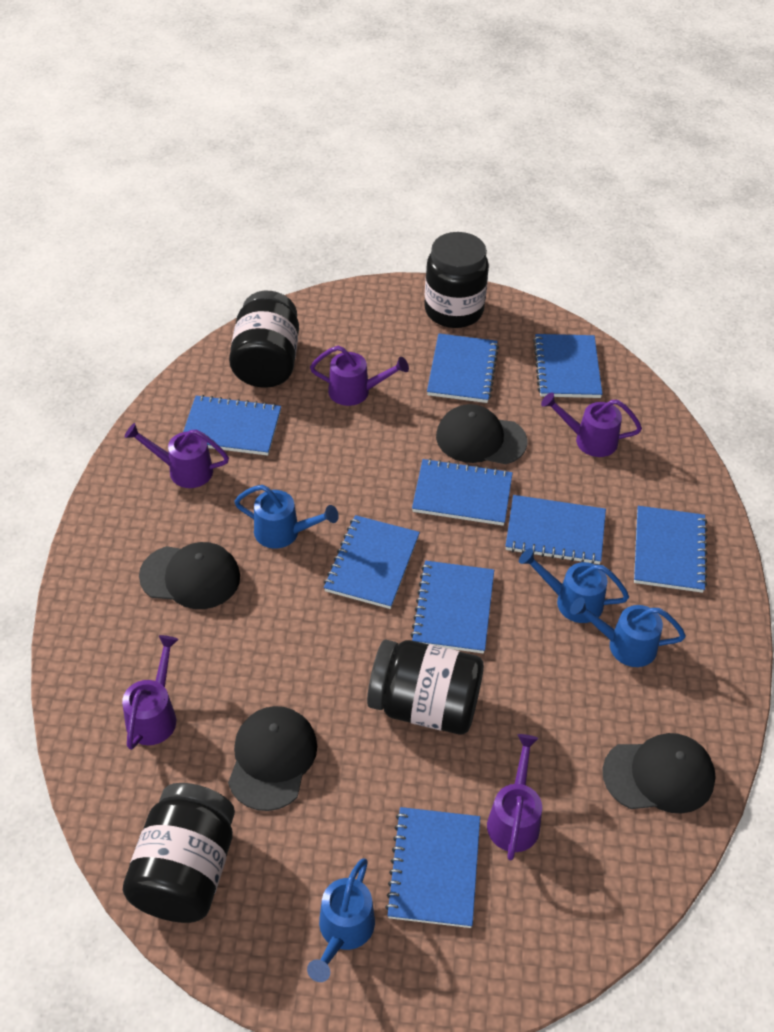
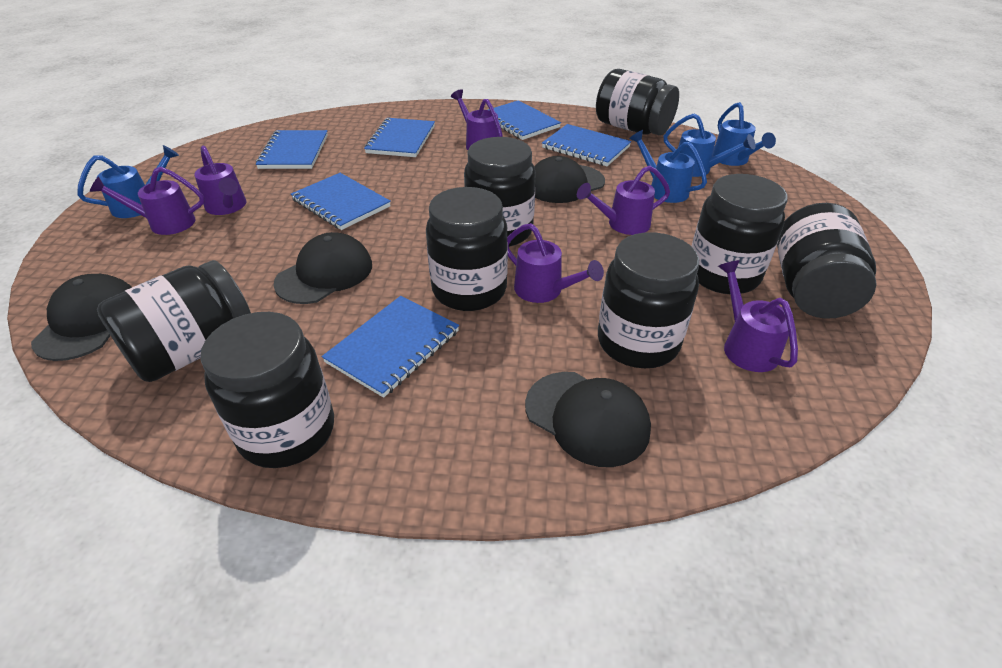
black jar: [123,783,235,923] [229,291,299,388] [367,640,484,734] [424,232,489,328] = 4 -> [97,260,251,382] [201,312,334,468] [426,187,508,311] [464,137,535,247] [596,69,679,135] [598,232,699,368] [692,174,788,294] [777,203,877,319] = 8
blue notebook: [183,395,281,456] [324,515,420,609] [385,807,480,928] [411,561,494,654] [412,458,513,526] [427,333,499,403] [505,495,606,564] [533,334,602,398] [634,506,707,593] = 9 -> [256,130,328,169] [291,173,391,230] [322,296,459,398] [364,118,435,157] [488,100,561,140] [542,124,631,166] = 6
purple watering can: [122,635,179,750] [125,423,229,488] [310,346,409,406] [487,734,542,860] [541,392,642,457] = 5 -> [90,167,205,235] [194,146,246,215] [451,89,503,150] [507,223,604,303] [577,165,670,235] [718,260,798,372] = 6

